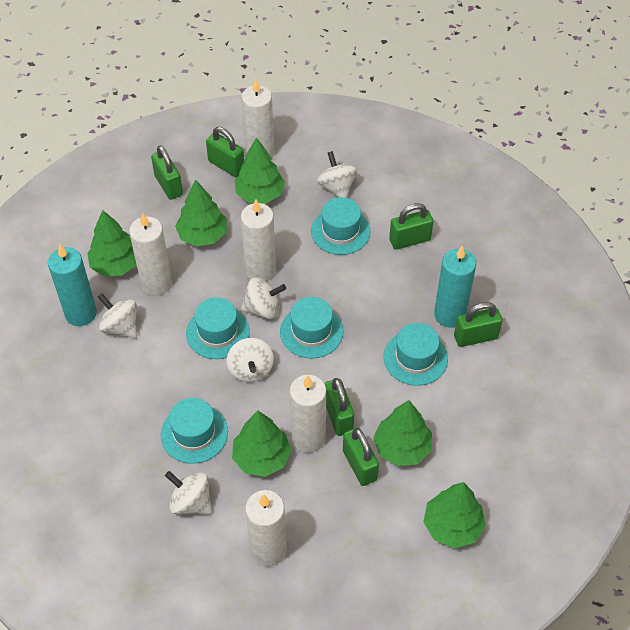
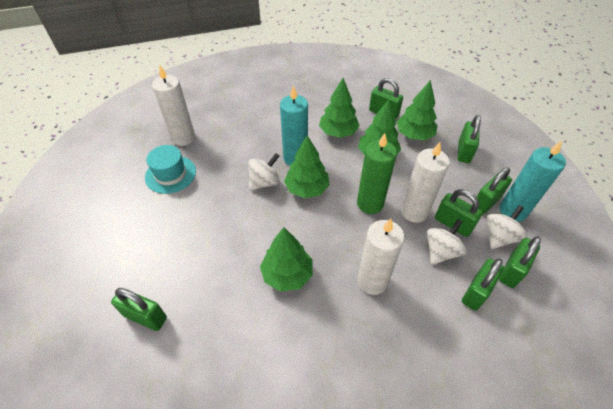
green candle: none = 0 -> [357,133,397,214] = 1
green padlock: [151,145,183,200] [206,127,244,177] [325,378,354,436] [343,428,379,486] [389,203,433,250] [454,302,503,347] = 6 -> [111,288,167,331] [369,78,403,120] [435,190,483,237] [458,115,481,163] [462,259,504,311] [472,167,512,215] [499,236,541,288] = 7
green tree: [87,210,136,276] [175,179,227,246] [232,411,292,477] [235,137,285,203] [373,400,432,466] [423,482,486,548] = 6 -> [260,227,313,292] [284,135,330,198] [319,78,359,138] [358,100,401,155] [397,80,437,140] = 5
turquoise hat: [161,398,228,464] [186,298,250,359] [280,297,343,358] [311,197,371,255] [383,323,448,386] = 5 -> [145,145,196,194] = 1
white candle: [129,213,172,296] [241,200,276,281] [242,79,274,158] [245,490,287,567] [290,375,326,453] = 5 -> [152,65,195,146] [357,218,404,295] [401,142,450,223] = 3
white spinning top: [98,293,137,338] [165,471,212,515] [227,338,274,382] [241,277,286,319] [317,151,357,198] = 5 -> [248,153,280,191] [427,219,467,265] [487,205,527,249] = 3

